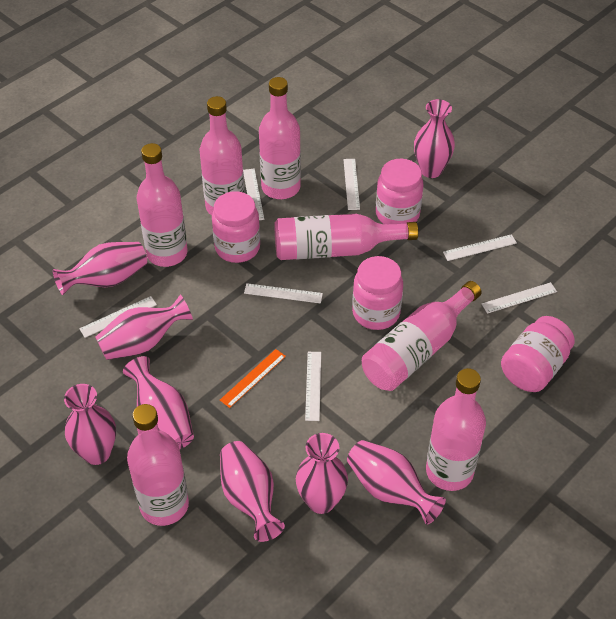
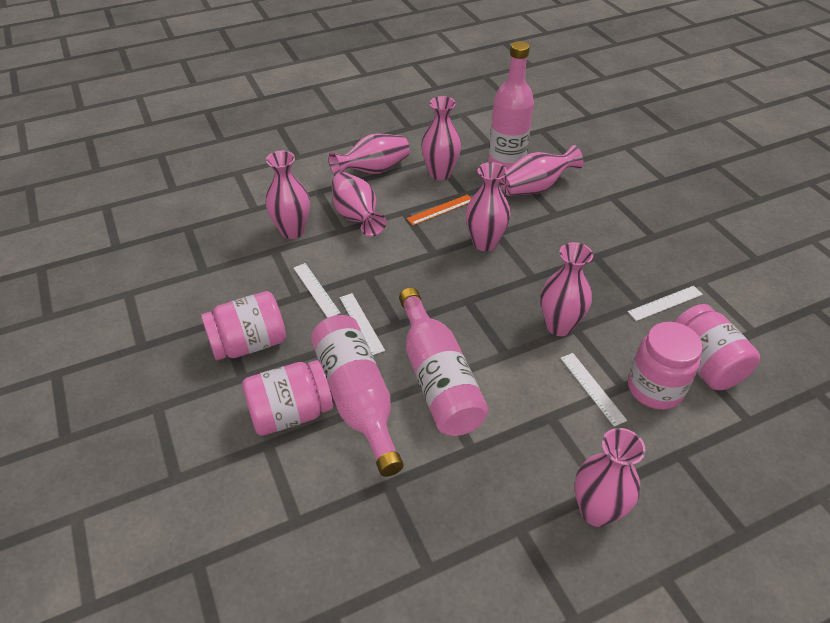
pink bottle: [127,404,189,526] [137,143,188,267] [200,96,245,216] [259,77,301,199] [274,214,418,260] [362,281,482,391] [426,368,486,491] = 7 -> [311,315,404,477] [399,288,489,436] [488,41,534,170] = 3
white ruler: [79,296,157,338] [243,168,264,220] [244,283,323,303] [305,352,321,421] [343,159,360,210] [443,234,517,261] [482,282,557,314] = 7 -> [294,263,340,318] [340,293,385,355] [560,353,627,426] [628,286,703,321] = 4

